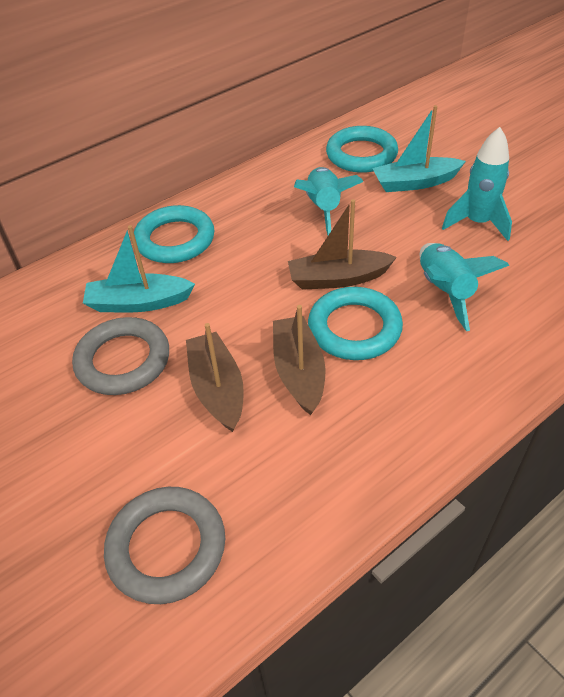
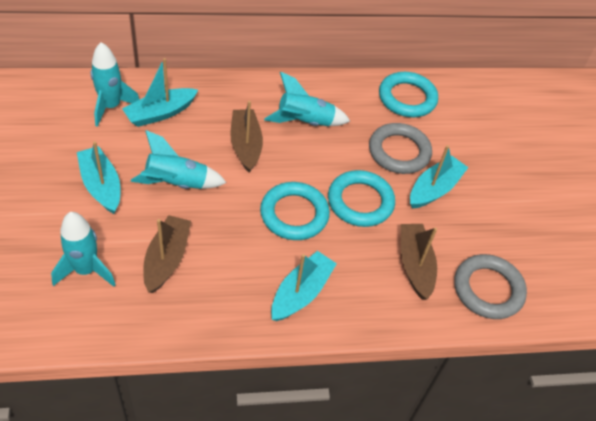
turquoise boat: [83,225,195,312] [372,105,466,192] = 2 -> [77,141,120,214] [122,58,198,127] [271,251,337,321] [410,145,469,209] = 4
turquoise rocket: [294,167,364,235] [420,243,509,331] [442,127,512,241] = 3 -> [51,212,116,287] [91,42,140,127] [131,130,227,189] [264,72,350,126] = 4

